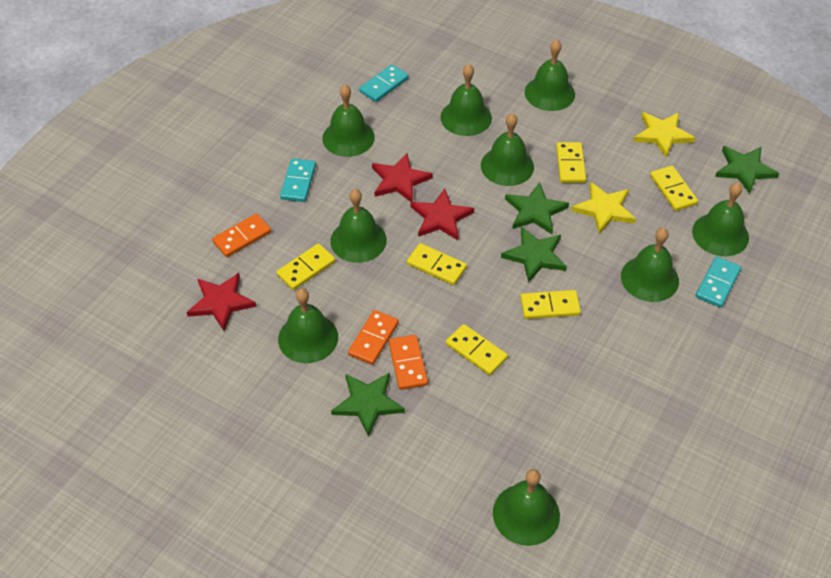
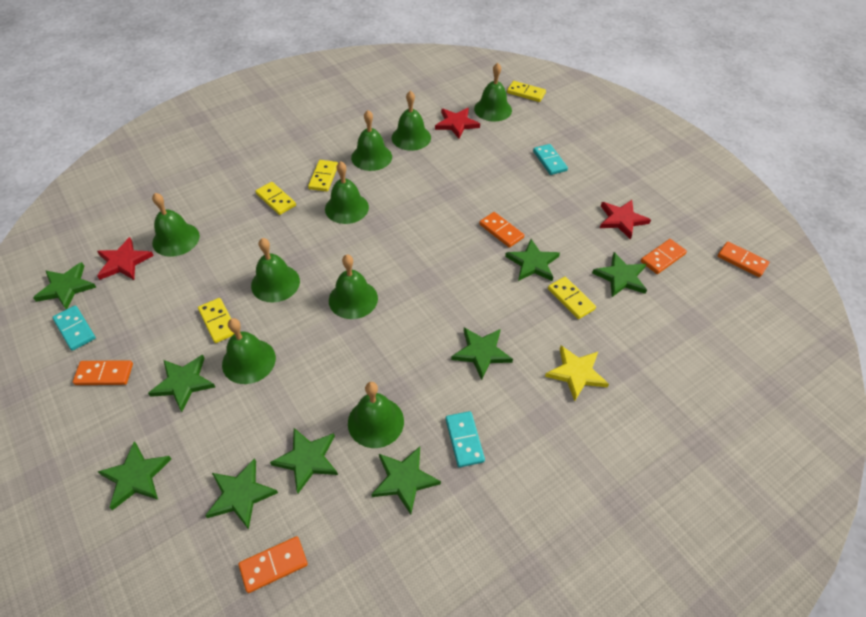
green star: [331,373,405,437] [501,227,567,283] [505,182,569,234] [715,146,779,194] = 4 -> [33,262,96,309] [98,442,171,510] [148,355,215,412] [205,458,278,530] [270,428,338,493] [371,447,441,515] [451,328,513,380] [505,239,560,281] [592,252,647,297] = 9
orange domino: [212,214,271,257] [348,310,399,365] [389,335,428,390] = 3 -> [73,360,133,385] [238,536,308,593] [479,212,524,248] [641,239,687,274] [718,241,769,277] = 5
yellow domino: [276,243,336,290] [407,243,467,285] [446,324,508,375] [521,290,581,319] [556,142,586,183] [650,166,698,211] = 6 -> [198,298,234,343] [255,182,296,215] [308,160,338,192] [507,81,546,102] [548,277,596,319] = 5
yellow star: [571,182,636,234] [633,112,695,158] = 2 -> [545,346,609,401] = 1

